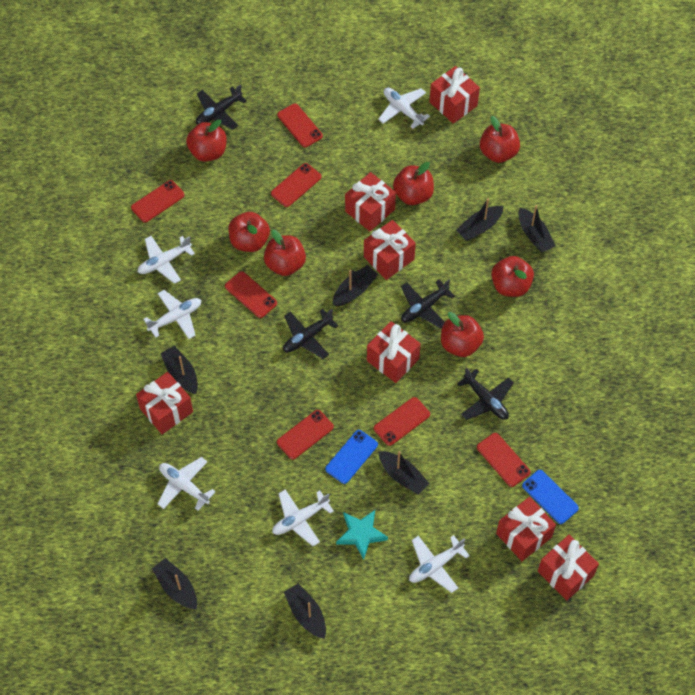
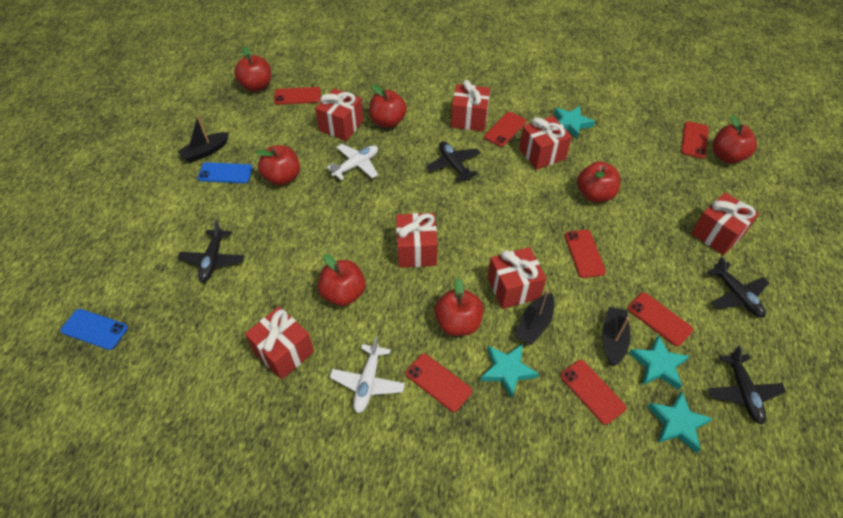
black boat: [152,558,197,609] [160,346,198,394] [284,583,326,639] [333,265,378,306] [378,451,429,495] [456,198,504,241] [518,205,556,252] = 7 -> [177,115,229,163] [515,289,555,345] [602,307,630,366] = 3
turquoise star: [336,510,388,560] = 1 -> [480,344,539,398] [554,106,595,139] [629,334,689,390] [648,391,713,453] = 4
white plane: [138,236,195,284] [143,290,201,339] [158,457,216,511] [272,489,334,546] [378,88,430,129] [409,535,470,593] = 6 -> [327,144,378,180] [330,337,405,413] = 2

